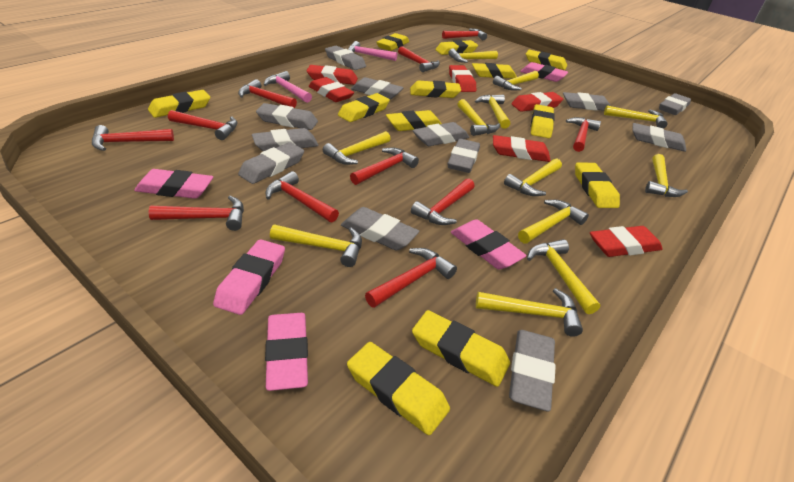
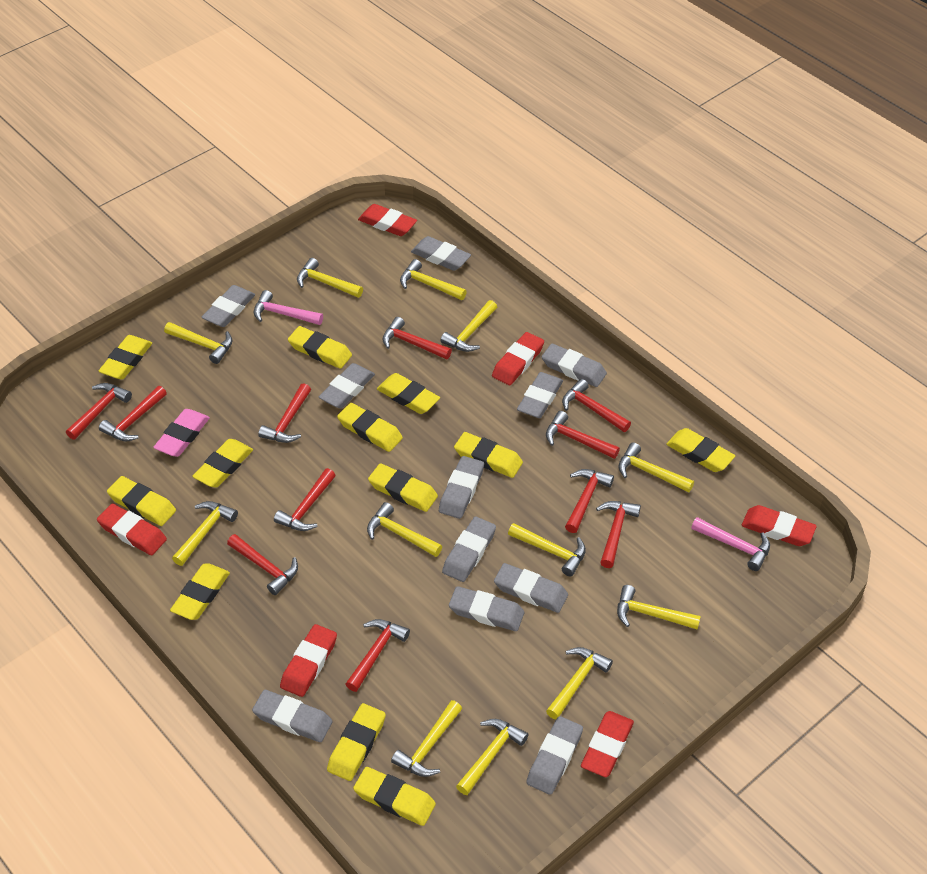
grey eraser: [238,142,304,184] [252,128,318,151] [256,103,318,130] [325,46,366,70] [341,207,419,251] [351,77,404,100] [412,122,469,146] [447,139,480,173] [509,330,556,411] [563,92,610,111] [633,123,686,152] [659,93,691,115] = 12 -> [202,285,255,327] [252,690,333,742] [319,363,375,408] [411,236,471,271] [439,456,484,519] [442,517,496,582] [449,586,524,631] [494,563,568,613] [517,372,563,418] [526,716,583,795] [542,344,607,387] = 11
pink eraser: [134,169,213,199] [213,239,285,315] [265,313,308,391] [451,219,526,269] [520,62,568,82] = 5 -> [153,409,210,457] = 1

